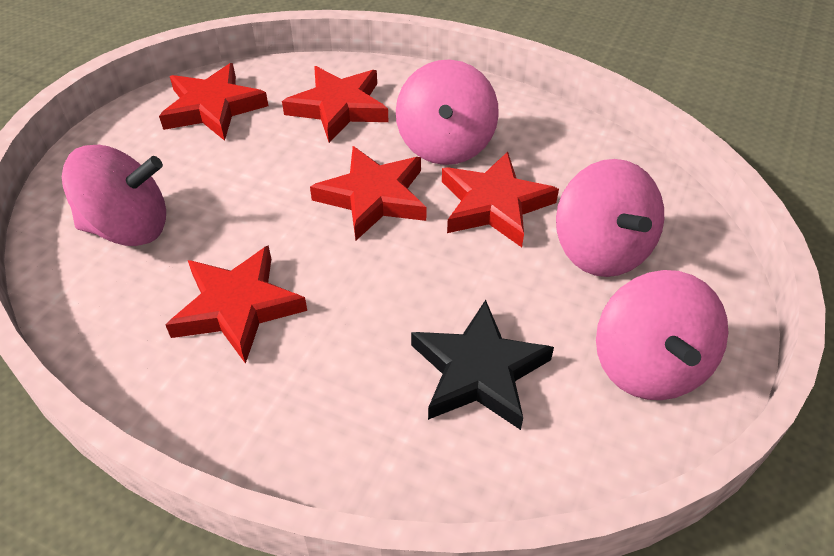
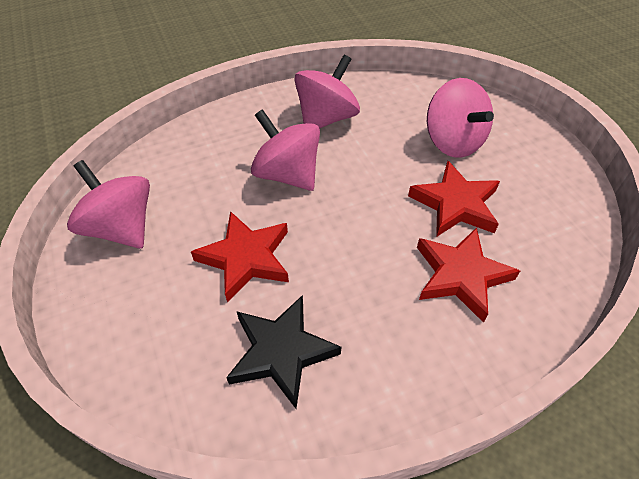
red star: [159,63,268,141] [166,245,307,364] [282,66,389,143] [310,146,427,240] [442,152,559,247] = 5 -> [191,211,289,302] [408,161,500,237] [417,227,520,323] = 3

